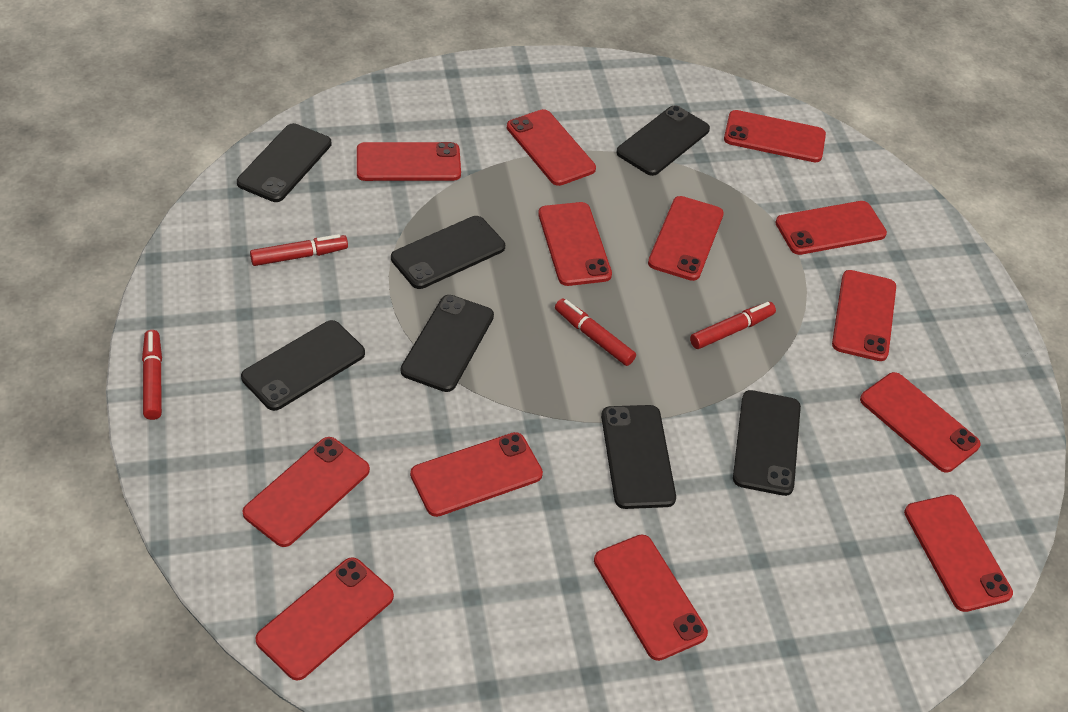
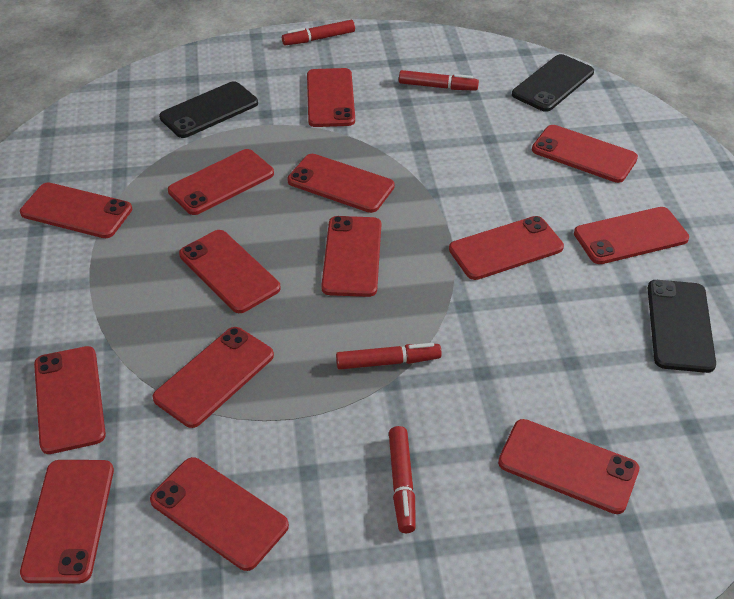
black phone: [237,123,332,202] [241,320,365,411] [391,216,505,289] [401,295,494,392] [601,405,676,509] [617,105,710,176] [733,390,801,496] = 7 -> [159,81,258,138] [512,54,594,112] [648,280,716,373] = 3
red phone: [243,437,370,547] [255,557,394,680] [357,142,461,181] [410,432,543,517] [507,109,596,186] [538,202,612,286] [594,534,708,661] [648,196,724,281] [724,110,826,162] [775,201,887,255] [832,270,896,361] [860,372,981,473] [904,495,1013,612] = 13 -> [20,182,132,238] [20,460,114,584] [34,346,106,454] [150,457,289,571] [153,327,274,428] [168,149,274,215] [179,230,281,313] [287,154,395,213] [307,68,355,127] [321,216,381,297] [449,216,564,280] [498,419,640,514] [532,125,638,183] [574,207,689,264] = 14

